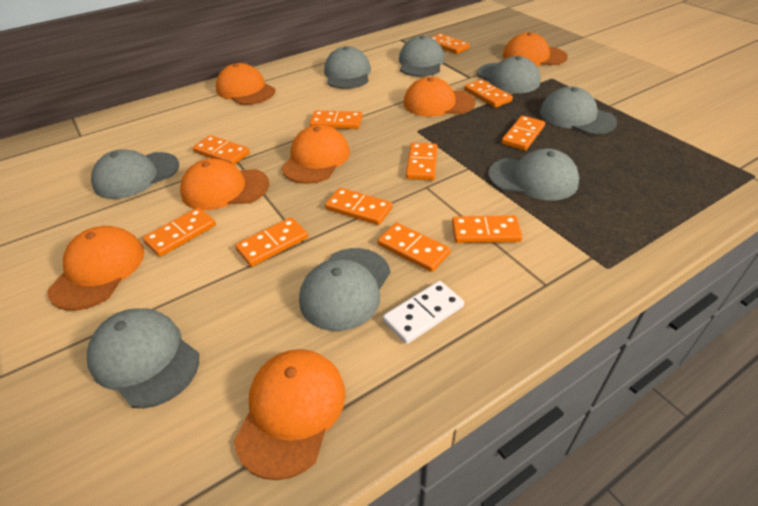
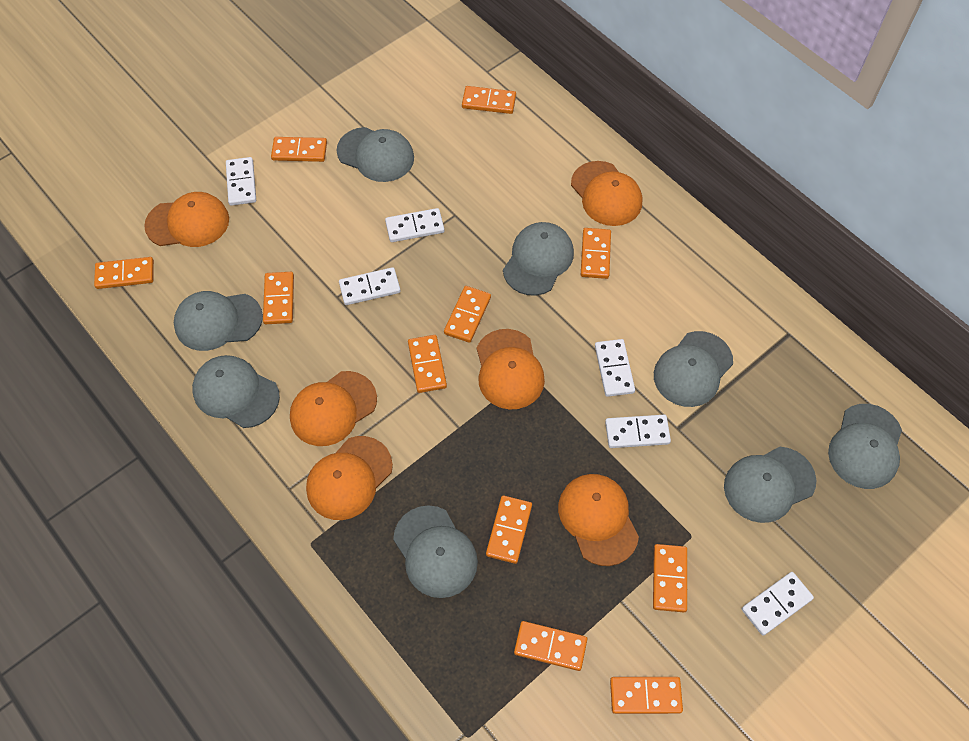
orange cap: [48,226,144,311] [180,158,269,210] [216,63,275,105] [234,349,346,480] [281,125,350,184] [403,77,476,117] [503,32,568,66] = 7 -> [144,192,229,247] [290,371,377,446] [306,436,393,520] [477,329,545,410] [558,474,639,566] [571,161,642,226] = 6
white domino: [383,281,464,344] = 1 -> [226,157,256,206] [339,267,401,305] [385,208,444,242] [595,339,635,397] [605,415,671,448] [742,572,814,636] = 6

